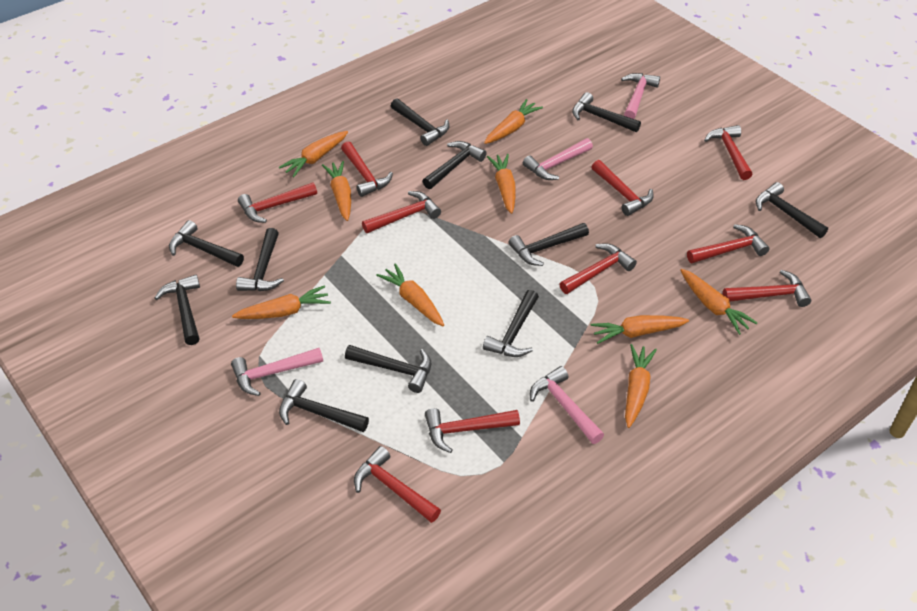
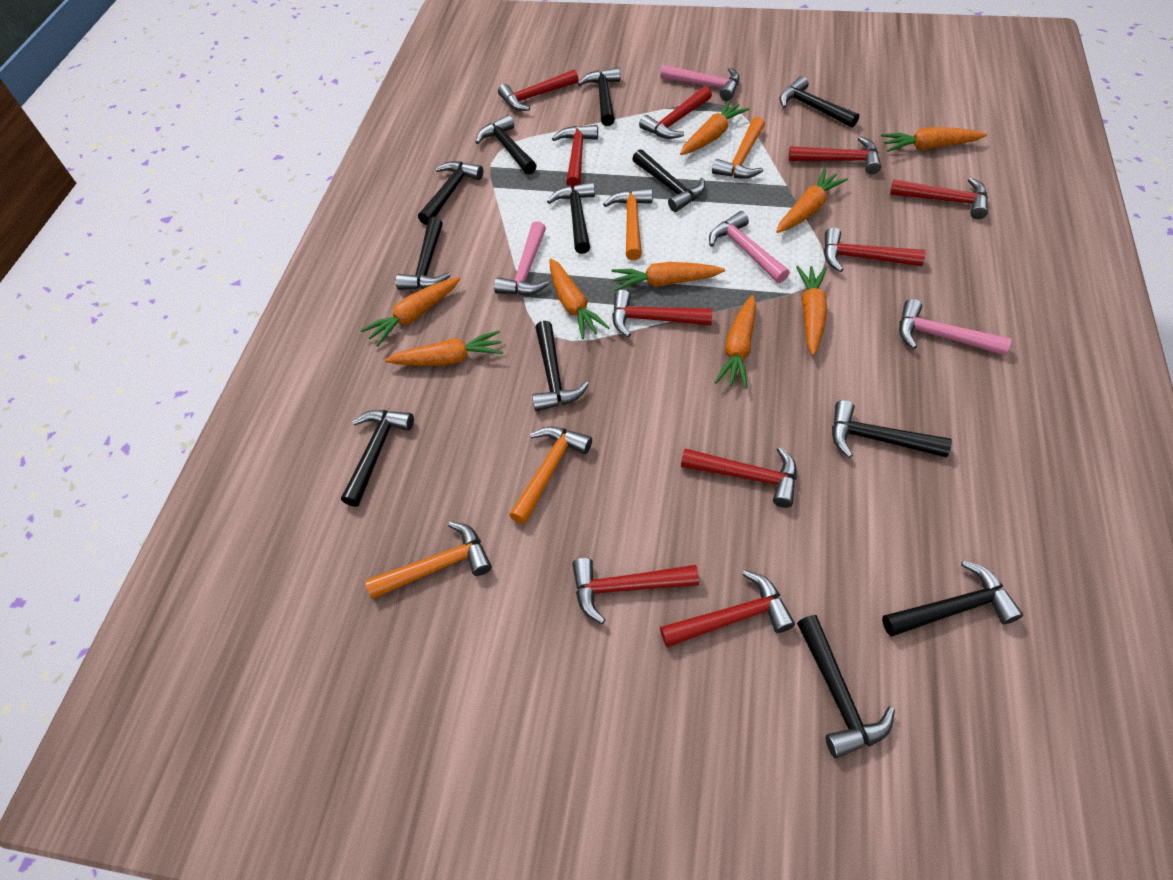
black hammer: [155,275,200,345] [169,220,244,267] [236,228,284,291] [279,379,369,432] [345,345,431,393] [391,98,450,146] [422,141,487,189] [483,290,539,357] [509,223,589,266] [572,92,641,132] [756,182,828,238] = 11 -> [341,410,414,507] [396,217,450,290] [418,161,484,225] [475,115,537,174] [532,321,589,411] [547,182,595,254] [578,67,620,126] [633,149,705,212] [779,76,859,128] [797,615,895,758] [832,400,952,458] [882,561,1023,636] = 12
orange hammer: none = 0 -> [365,521,492,599] [509,426,592,524] [603,188,653,260] [712,117,765,179] = 4

